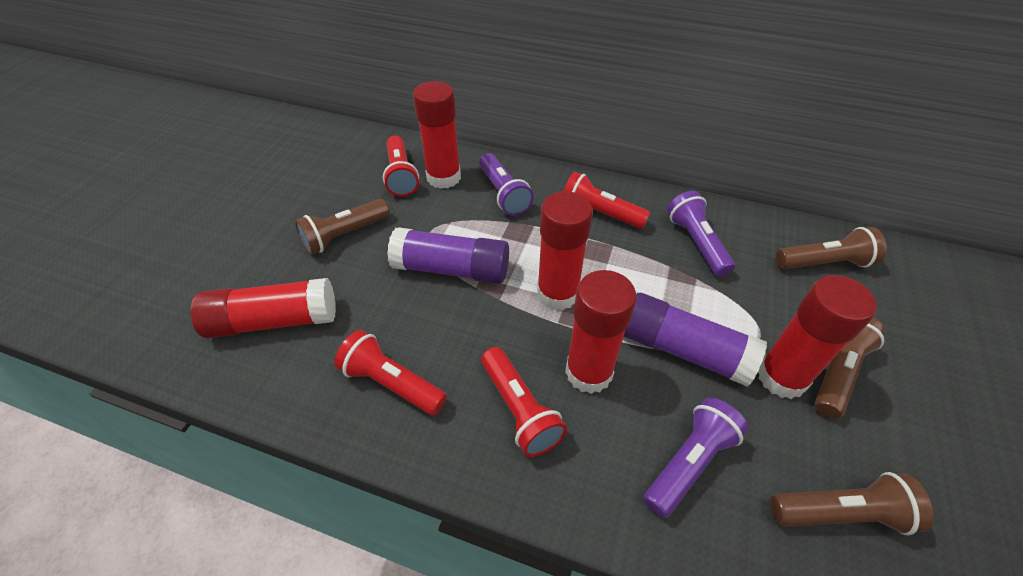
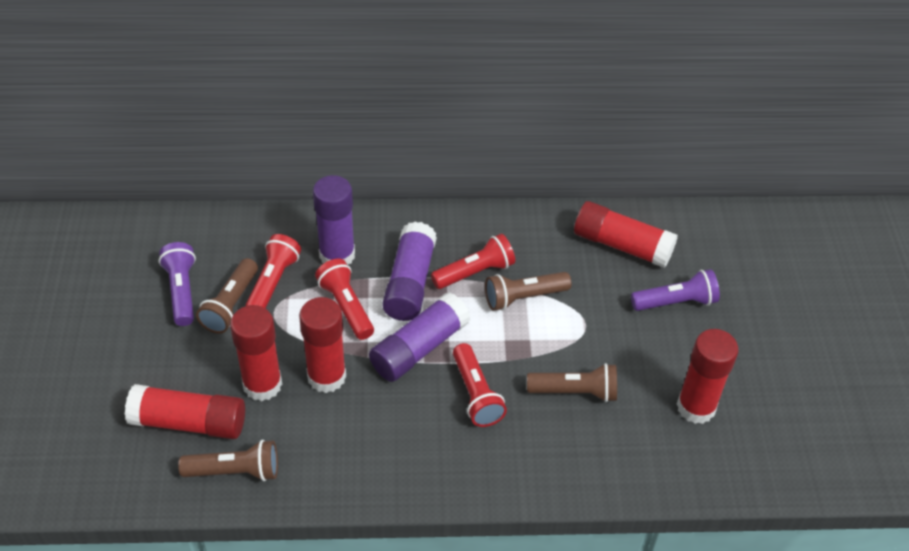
purple flashlight: [479,153,534,216] [643,398,748,518] [667,191,735,277] = 3 -> [158,242,196,326] [631,269,720,311] = 2
purple glue stick: [387,227,509,284] [624,293,767,387] = 2 -> [313,175,355,265] [369,292,470,382] [382,221,437,321] = 3

